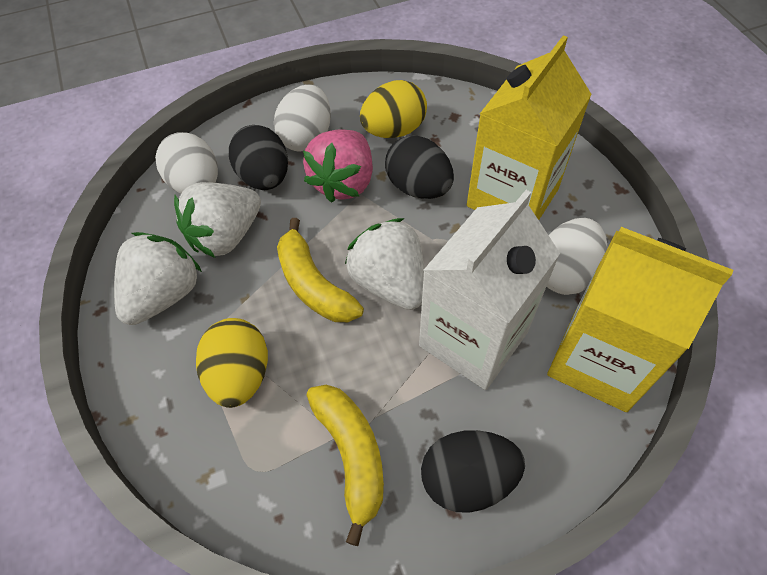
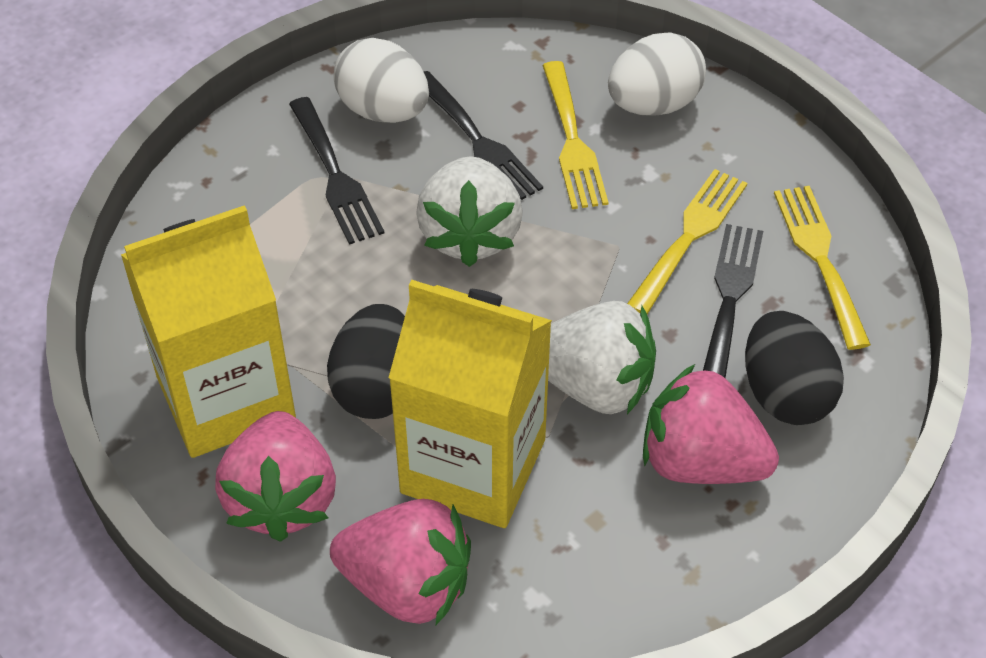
black egg: [229,125,288,190] [385,135,454,199] [421,430,525,513] = 3 -> [327,304,405,419] [745,311,844,425] = 2
black fork: none = 0 -> [289,97,384,245] [424,71,543,200] [703,224,763,378] = 3
pink strawberry: [303,129,373,203] = 1 -> [215,411,336,542] [330,499,471,625] [643,364,779,484] = 3
white carton: [419,190,560,390] = 1 -> none = 0
white egg: [155,132,218,194] [274,85,331,152] [546,218,607,295] = 3 -> [334,38,429,123] [608,32,706,116] = 2
white strawberry: [114,232,202,325] [174,182,261,258] [345,218,424,310] = 3 -> [416,156,522,267] [548,301,656,414] = 2
yellow banana: [277,218,364,322] [306,385,384,546] = 2 -> none = 0
yellow egg: [196,318,268,408] [360,80,427,138] = 2 -> none = 0
yellow fork: none = 0 -> [542,61,608,209] [627,169,747,315] [774,186,871,350] = 3

